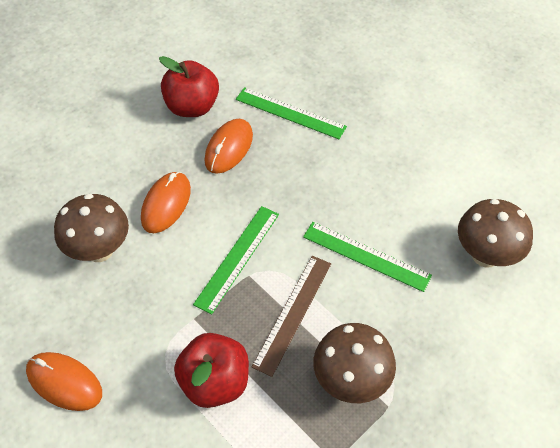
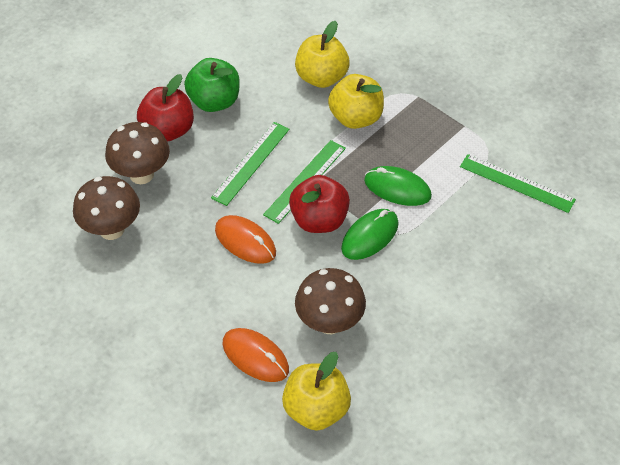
brown ruler: [252,256,331,377] = 1 -> none = 0
green apple: none = 0 -> [184,58,240,112] = 1
green mouse: none = 0 -> [341,209,399,260] [364,166,432,206] = 2
orange mouse: [26,352,102,411] [141,172,191,233] [205,119,253,174] = 3 -> [215,215,276,264] [223,328,289,382] = 2
yellow apple: none = 0 -> [282,352,351,431] [295,21,350,88] [328,74,384,129] = 3

